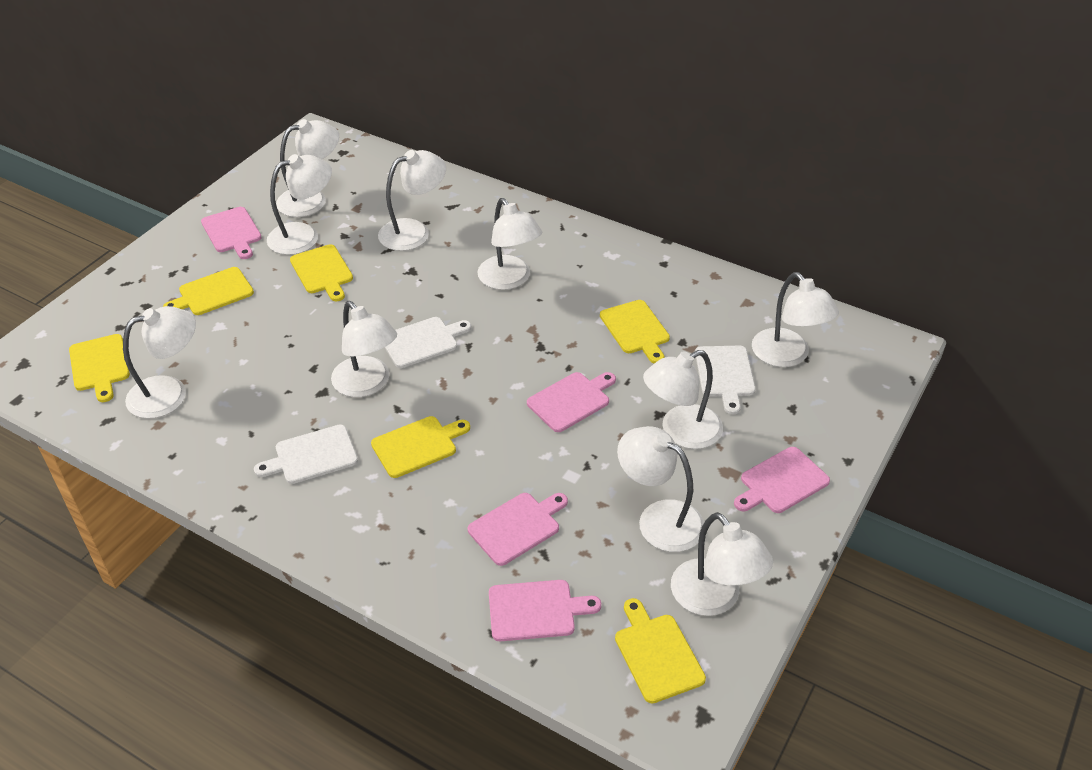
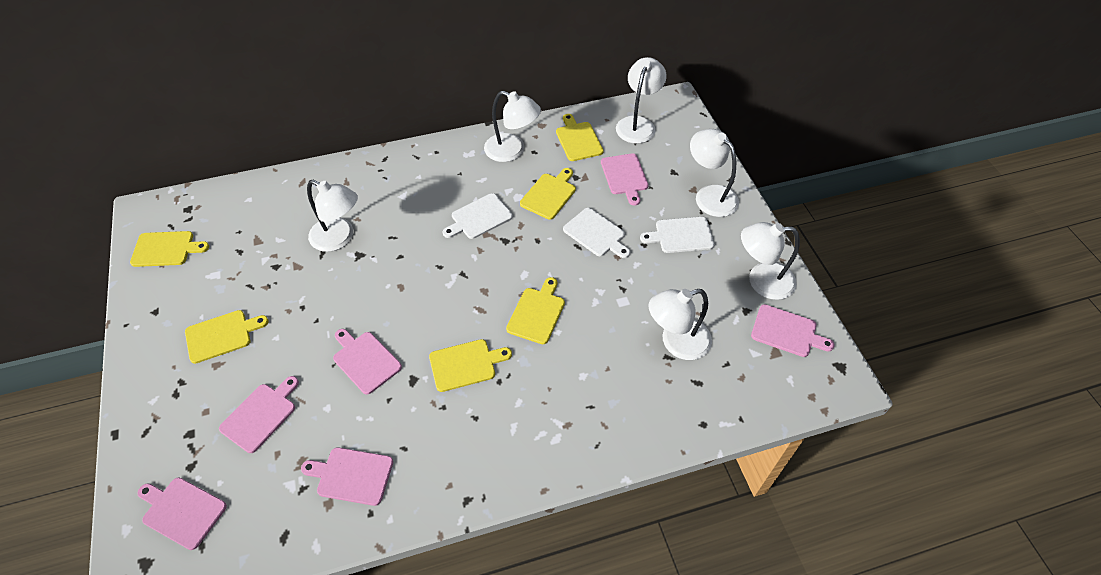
pink cutting board: [201,207,262,259] [468,493,568,566] [489,580,601,641] [527,372,616,432] [734,447,830,513] = 5 -> [137,478,227,550] [219,376,299,453] [301,447,393,506] [333,329,402,395] [601,153,649,205] [751,304,835,357] = 6
white lamp: [123,306,196,419] [267,154,332,255] [276,119,339,217] [331,301,397,397] [378,150,446,251] [477,198,542,290] [617,426,704,552] [643,350,723,449] [671,512,773,616] [752,272,839,367] = 10 -> [307,180,358,252] [484,91,541,162] [616,57,667,144] [649,289,712,360] [690,129,739,217] [741,222,800,300] = 6

